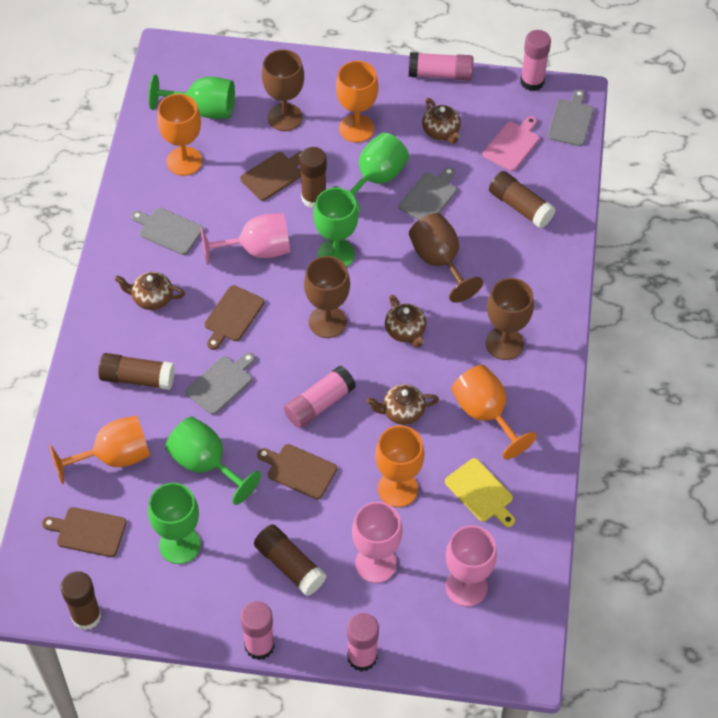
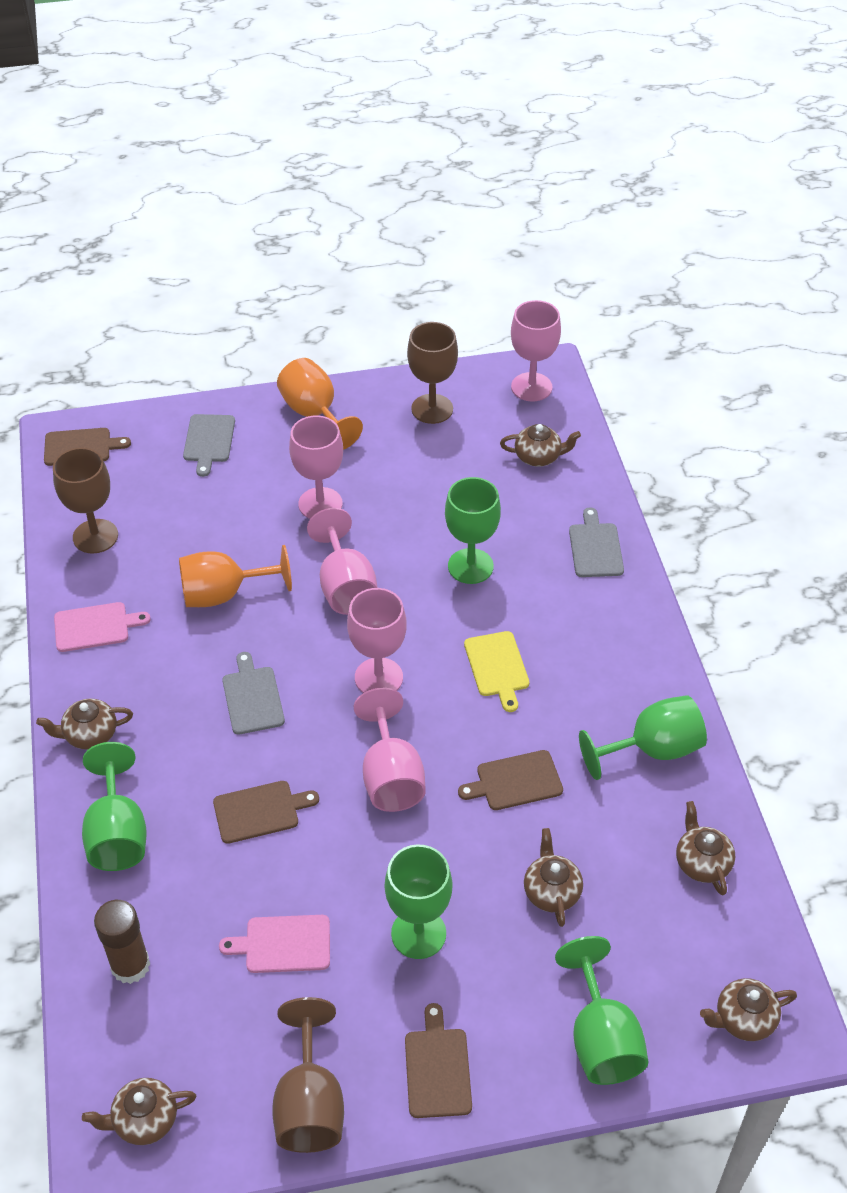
brown glue stick: [61,571,101,630] [98,353,175,390] [254,524,326,596] [300,147,327,208] [489,171,556,228] = 5 -> [94,900,150,984] = 1
brown goblet: [262,49,304,131] [304,256,350,338] [409,213,483,303] [485,278,534,360] = 4 -> [53,447,118,554] [272,997,344,1153] [407,322,458,424] = 3
brown teapot: [115,272,185,310] [367,384,439,425] [385,295,426,348] [422,98,461,144] = 4 -> [36,699,133,750] [82,1078,196,1145] [500,424,581,467] [524,828,583,927] [676,801,735,896] [700,978,797,1041] = 6
grey cutting board: [131,208,203,255] [186,352,255,415] [399,167,457,220] [547,89,594,146] = 4 -> [183,414,235,477] [222,652,285,735] [569,507,624,577] = 3
orange goblet: [49,416,150,484] [157,94,202,176] [336,61,378,142] [375,425,425,507] [452,365,537,459] = 5 -> [179,545,292,607] [277,358,363,450] = 2
pink cutting board: [483,116,539,171] = 1 -> [54,602,151,652] [219,915,330,973] = 2
pink glue stick: [240,601,275,660] [284,366,356,428] [347,613,379,671] [409,52,473,81] [520,30,551,91] = 5 -> none = 0
pink goblet: [201,213,290,265] [352,502,402,583] [446,526,497,607] = 3 -> [289,416,343,519] [307,508,378,615] [347,588,407,693] [354,688,426,812] [511,300,561,402] = 5

